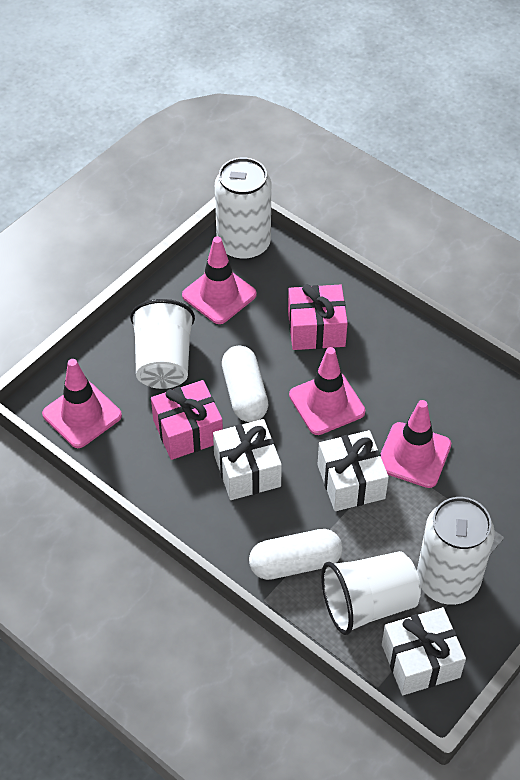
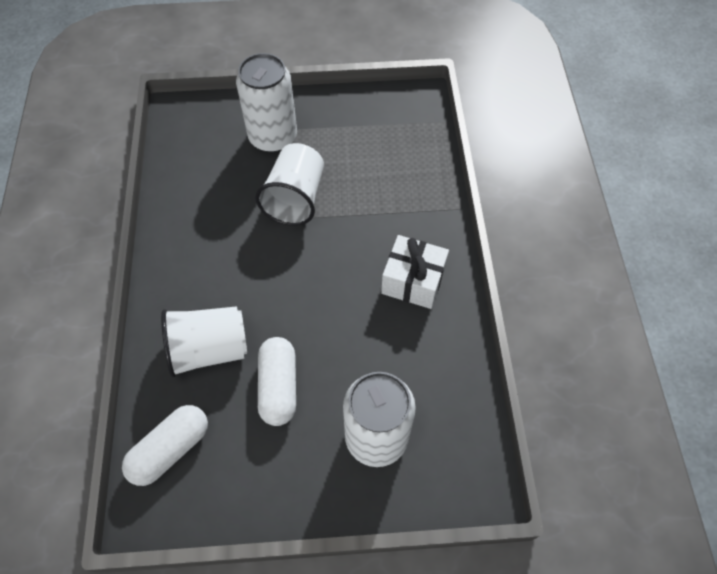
pink gift: [151,380,223,460] [288,284,348,350] = 2 -> none = 0
pink traffic cone: [42,359,122,448] [182,236,257,324] [289,347,365,435] [381,400,451,488] = 4 -> none = 0
white gift: [213,419,282,500] [318,430,389,511] [382,607,466,695] = 3 -> [381,235,449,309] = 1

